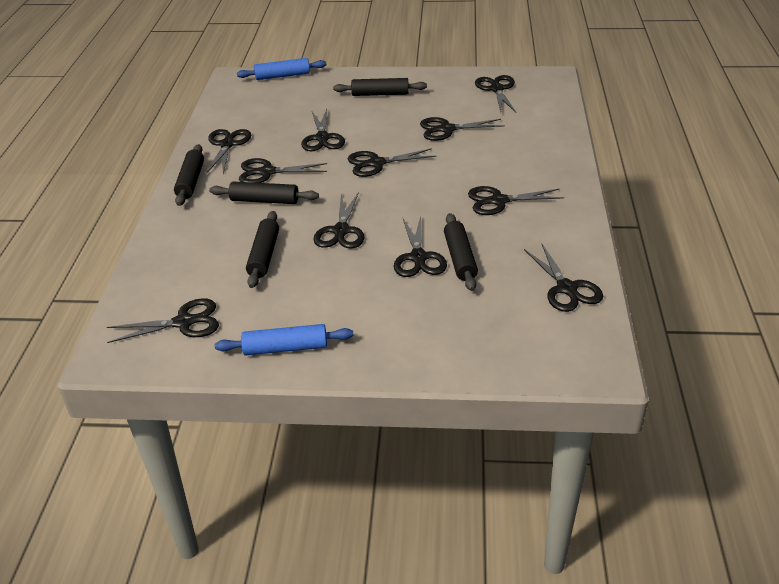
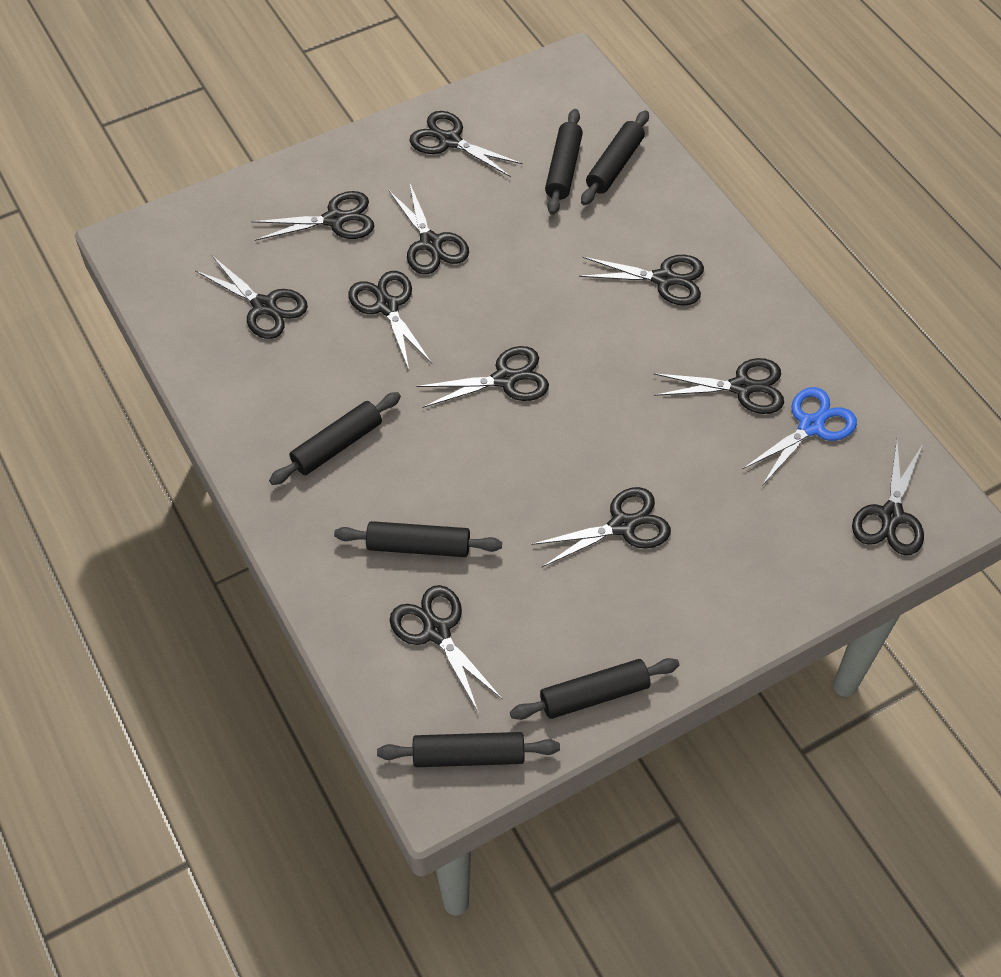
black rolling pin: [174,144,204,206] [209,182,319,204] [246,211,279,288] [333,78,427,96] [444,213,478,291] = 5 -> [269,392,401,485] [334,521,502,557] [377,732,560,767] [510,658,679,720] [545,109,583,215] [581,110,649,205] = 6
blue rolling pin: [215,324,354,355] [237,58,326,80] = 2 -> none = 0
blue scissors: none = 0 -> [743,387,857,486] = 1

